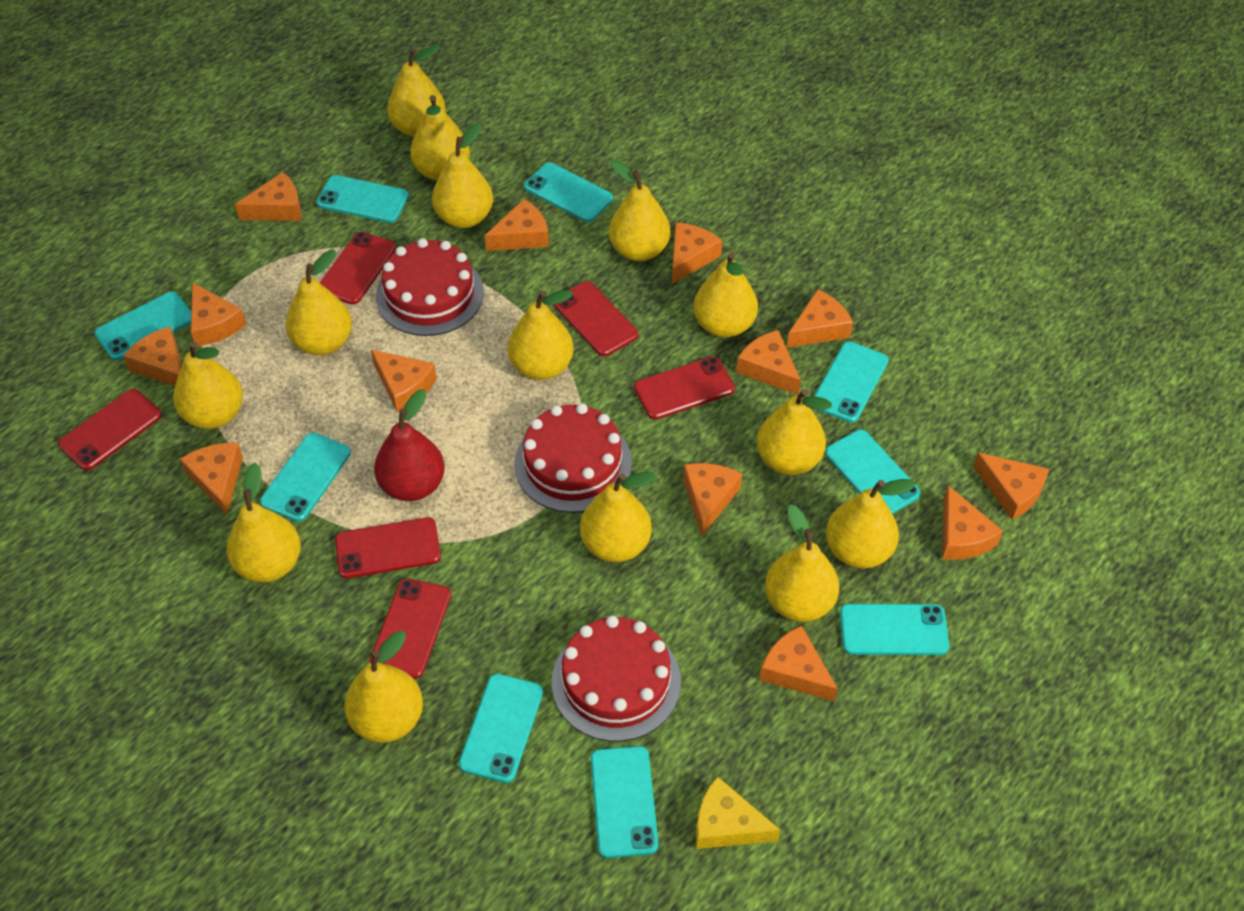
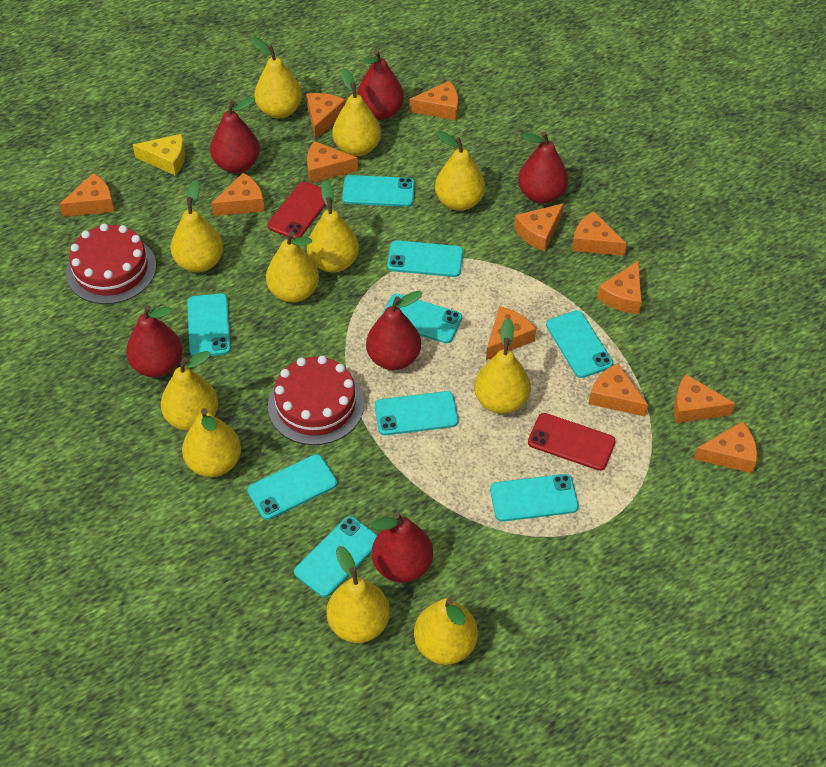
orange cheese: [123,326,182,386] [180,443,243,515] [191,282,246,346] [235,172,302,221] [371,350,437,412] [485,199,549,251] [672,222,722,284] [683,463,742,537] [736,330,801,395] [759,625,838,702] [787,289,853,348] [942,485,1003,560] [973,452,1049,520] = 13 -> [59,173,115,217] [211,173,265,216] [306,93,346,140] [307,141,358,183] [410,81,458,121] [486,306,536,360] [514,203,564,251] [572,211,627,256] [589,363,648,417] [597,260,642,314] [674,374,736,423] [694,421,757,473] = 12
red cake: [376,238,484,336] [514,403,632,513] [552,616,681,742] = 3 -> [66,223,156,304] [268,356,364,445] = 2
red pear: [374,389,445,501] = 1 -> [126,305,183,377] [210,97,260,173] [357,50,404,120] [366,291,422,370] [371,512,433,583] [518,131,568,204] = 6
red phone: [58,389,162,470] [320,232,396,305] [335,517,441,579] [369,578,451,679] [554,281,638,356] [634,356,735,419] = 6 -> [267,181,326,239] [528,413,616,471] = 2
yellow pear: [173,341,243,429] [227,463,301,582] [286,250,352,355] [344,631,423,743] [387,45,446,137] [410,95,470,181] [432,123,493,228] [508,290,574,380] [580,472,656,562] [609,160,670,261] [694,252,758,338] [757,389,832,475] [765,505,839,622] [826,479,916,568] = 14 -> [161,351,218,431] [171,180,223,273] [182,408,241,477] [251,37,302,118] [266,231,319,303] [307,180,359,273] [326,546,390,643] [332,68,381,156] [414,598,478,665] [435,130,485,211] [474,318,531,414] = 11

